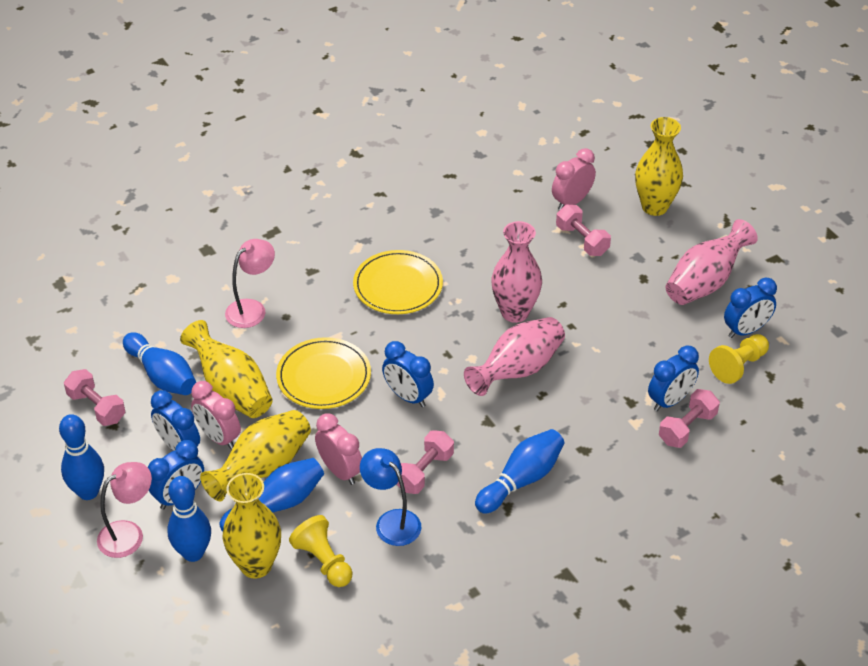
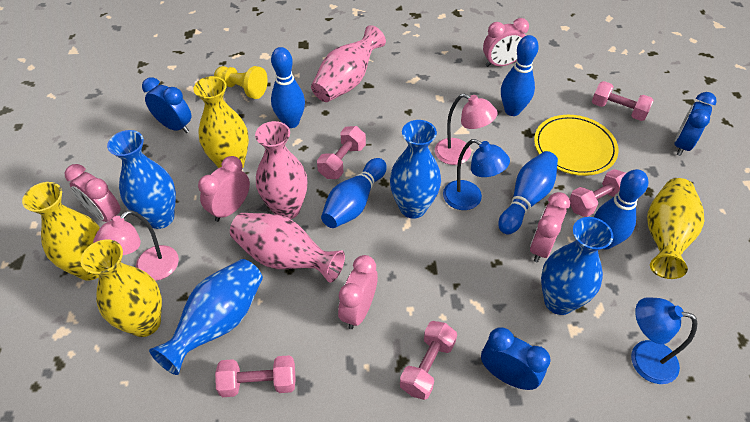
blue clock: [148,440,204,509] [151,390,200,451] [382,341,434,407] [648,346,699,411] [724,278,777,338] = 5 -> [142,77,191,133] [481,327,550,390] [675,92,717,156] = 3
blue lamp: [360,448,421,546] = 1 -> [443,139,510,210] [631,297,698,384] = 2
blue vase: none = 0 -> [107,130,176,229] [149,259,263,375] [390,120,441,219] [541,217,613,315] = 4
pink clock: [191,381,241,449] [315,413,362,485] [552,148,596,210] = 3 -> [65,164,121,222] [198,156,250,222] [338,255,378,329] [483,18,529,67] [530,192,570,262] = 5
pink dumbbell: [64,369,125,426] [396,430,454,494] [556,205,611,256] [659,389,720,448] = 4 -> [215,355,296,397] [317,126,366,179] [400,321,457,400] [569,169,626,217] [592,81,654,121] = 5
yellow pawn: [289,515,352,587] [709,334,769,384] = 2 -> [214,66,268,99] = 1
yellow plate: [276,337,371,409] [353,250,443,314] = 2 -> [534,115,618,176] = 1

